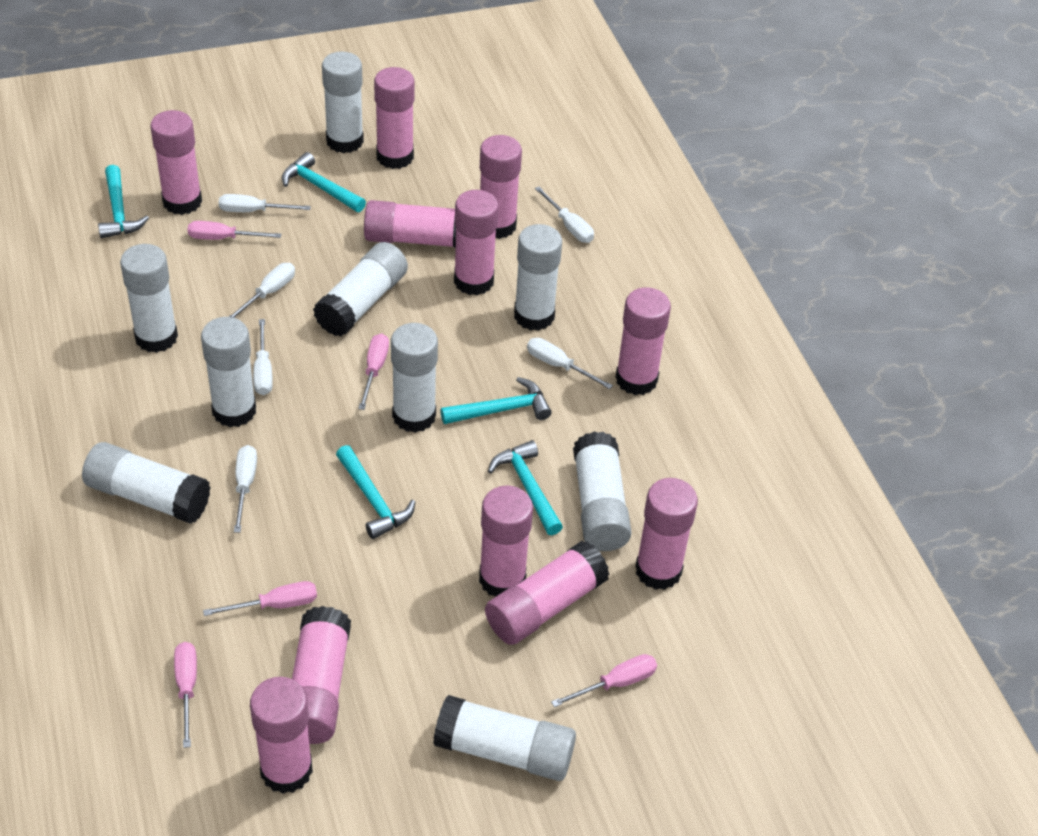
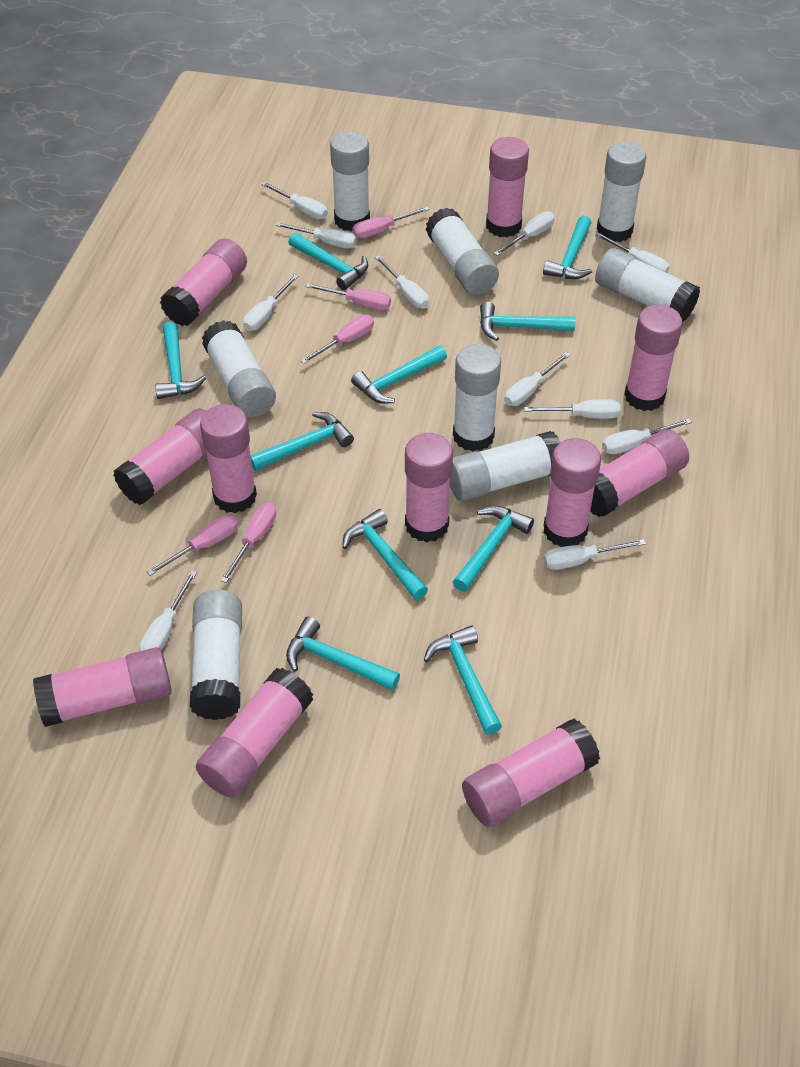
turquoise hammer: [98,165,149,238] [282,152,366,212] [336,445,415,539] [441,377,552,424] [488,440,563,535] = 5 -> [155,322,206,399] [251,412,354,471] [286,617,400,691] [288,233,368,290] [342,509,428,600] [351,345,447,404] [424,625,502,735] [453,506,534,592] [480,302,576,341] [543,216,592,279] = 10
white glue stick: [82,442,211,524] [120,244,178,353] [201,317,256,427] [313,242,408,336] [322,52,364,153] [391,323,438,433] [433,695,576,781] [514,224,562,331] [573,431,632,551] = 9 -> [190,590,242,720] [202,320,276,418] [330,131,370,232] [425,208,499,295] [450,431,561,501] [453,344,501,452] [595,248,700,322] [597,142,646,242] = 8
white screwdriver: [219,194,311,212] [229,263,295,318] [234,445,257,533] [253,319,273,395] [527,338,613,389] [535,187,594,243] = 6 -> [140,570,197,651] [243,274,299,331] [261,182,328,219] [276,222,357,248] [375,255,429,309] [494,211,555,256] [504,352,570,406] [524,399,621,419] [543,539,646,570] [595,232,670,273] [602,419,692,455] = 11

